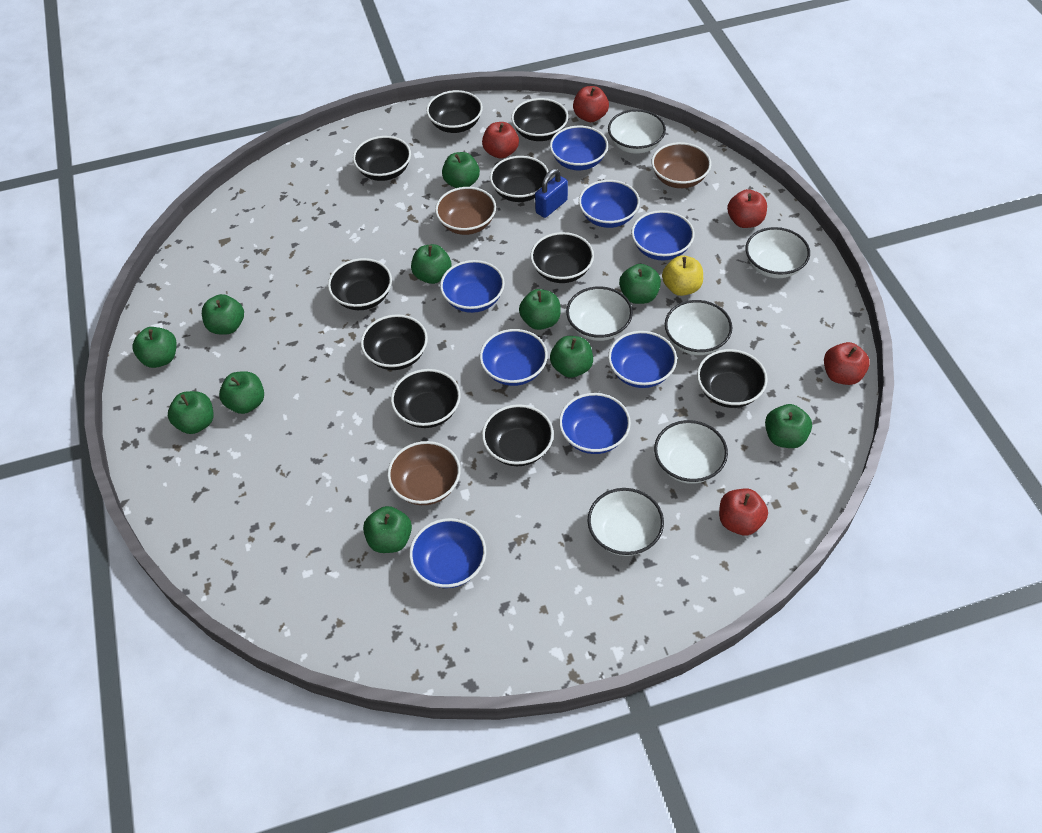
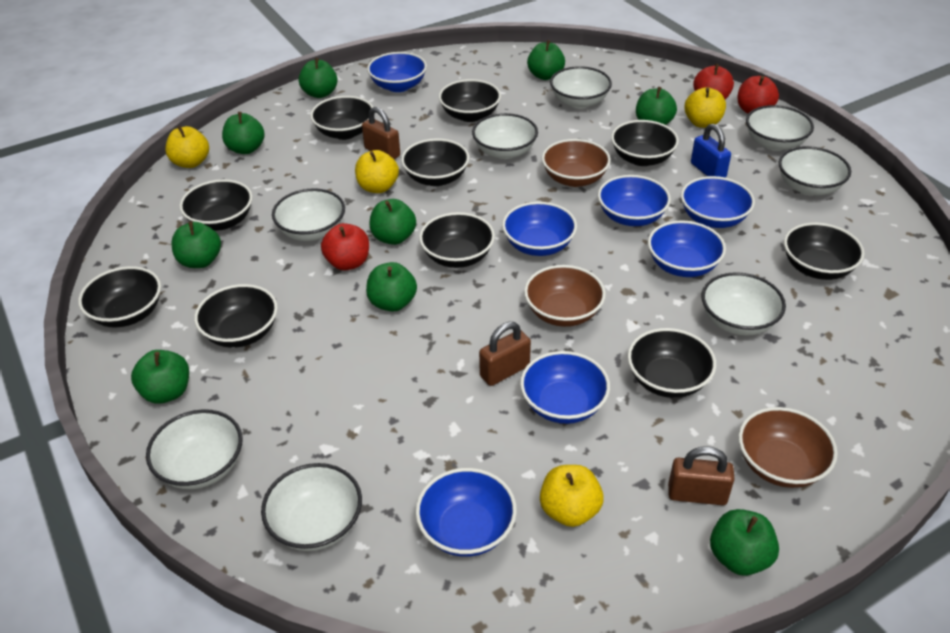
blue bowl: [409,518,486,588] [440,260,505,313] [480,329,548,386] [550,126,608,170] [559,393,631,454] [579,180,640,228] [608,331,677,388] [631,210,695,260] = 8 -> [367,52,427,92] [415,468,517,557] [502,202,577,256] [520,351,610,424] [598,175,671,226] [648,220,726,277] [681,176,755,228] = 7
brown padlock: none = 0 -> [362,107,400,159] [479,322,531,386] [668,446,735,505] = 3
green apple: [132,327,177,368] [168,391,214,434] [202,294,244,334] [219,371,264,414] [363,506,412,553] [411,244,451,284] [442,152,480,188] [519,289,561,330] [550,336,593,378] [619,264,661,304] [765,404,812,448] = 11 -> [131,350,189,404] [171,221,221,268] [222,112,265,154] [299,58,338,98] [366,262,417,312] [370,199,416,245] [527,40,565,80] [636,87,677,125] [710,509,779,576] = 9
red apple: [482,122,519,159] [573,86,609,122] [719,488,768,535] [727,189,767,228] [824,342,870,385] = 5 -> [321,223,369,271] [693,64,734,100] [737,76,779,114] = 3
white bowl: [566,286,633,341] [588,488,664,556] [608,109,666,154] [654,420,728,484] [665,300,732,355] [745,227,810,278] = 6 -> [146,409,243,489] [261,463,362,551] [272,188,345,241] [472,113,538,159] [550,66,612,108] [701,272,786,336] [746,105,814,151] [779,146,851,196] = 8
yellow apple: [662,255,703,296] = 1 -> [165,125,209,168] [355,150,399,193] [540,465,604,527] [684,87,726,128] = 4

